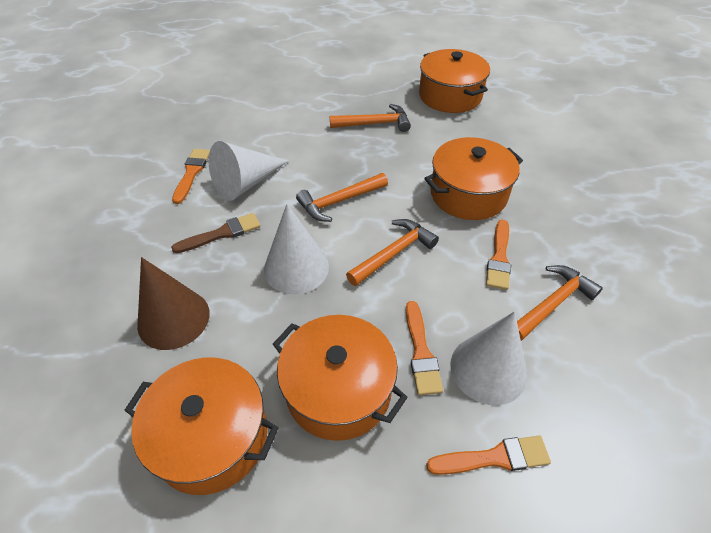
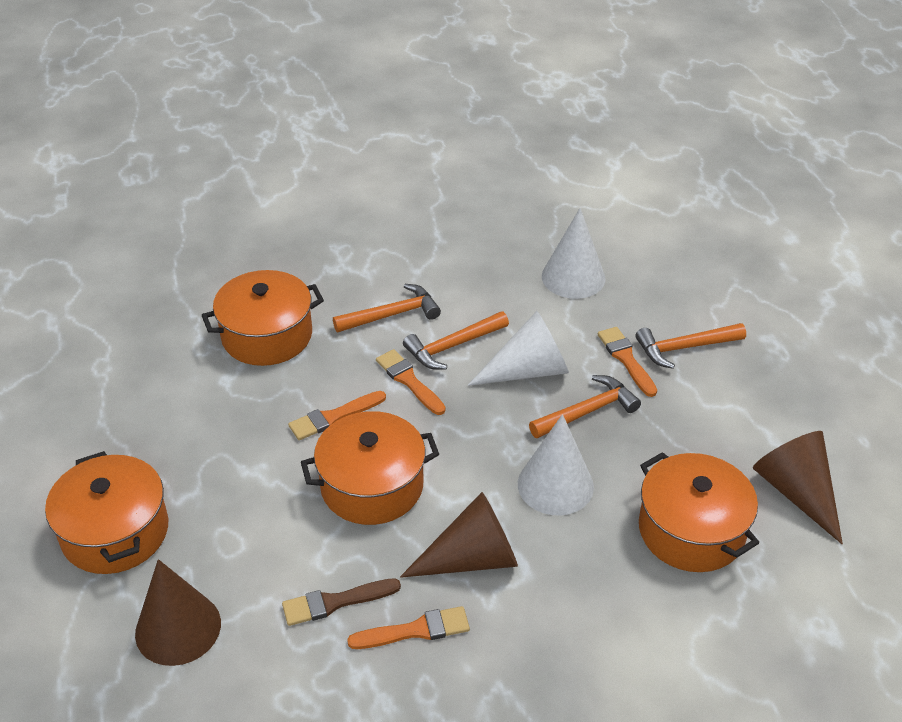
brown cone: [137,257,210,350] = 1 -> [135,559,221,666] [400,492,518,578] [753,431,843,544] = 3

